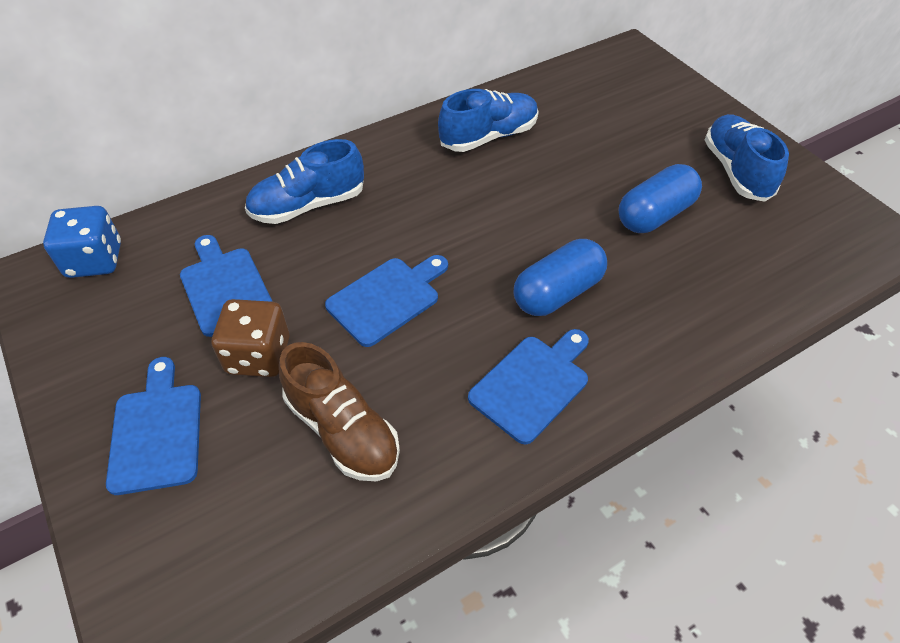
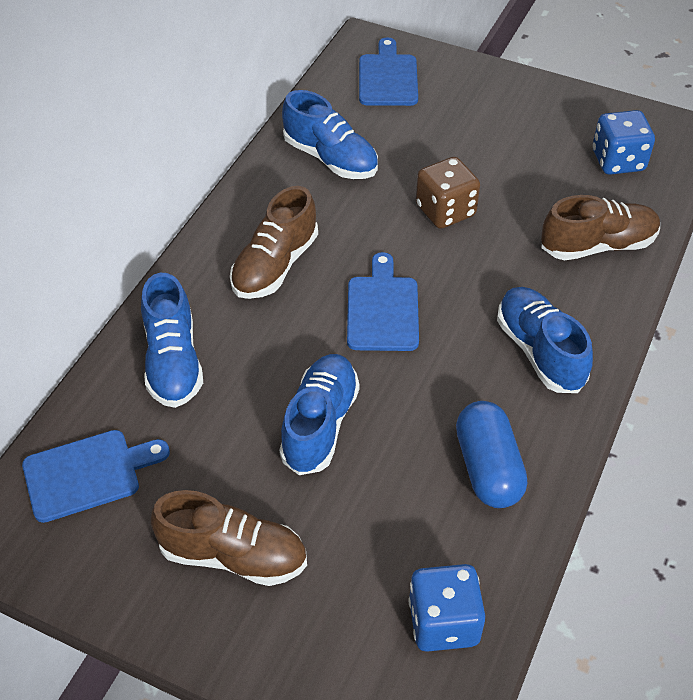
blue capsule: [514,239,607,316] [619,164,702,233] = 2 -> [456,401,527,508] = 1
blue cutting board: [106,357,201,495] [180,235,273,337] [325,255,448,347] [468,329,589,445] = 4 -> [22,430,170,523] [347,252,419,351] [359,37,418,106] = 3
blue dice: [43,206,121,278] = 1 -> [408,564,485,652] [593,110,655,175] = 2
blue shoe: [245,139,364,224] [438,89,539,152] [705,114,789,202] = 3 -> [141,273,203,408] [279,354,360,475] [282,90,378,179] [497,287,593,393] = 4
brown shoe: [279,342,400,481] = 1 -> [151,490,307,586] [230,186,318,299] [541,195,660,261] = 3

